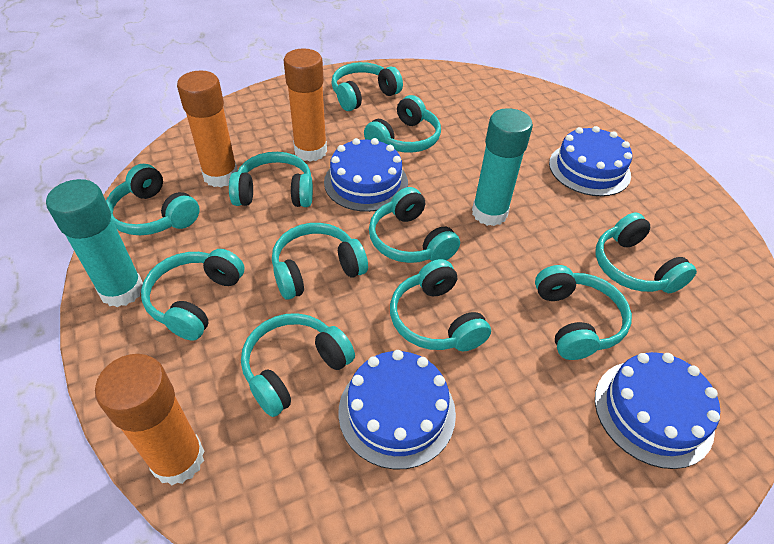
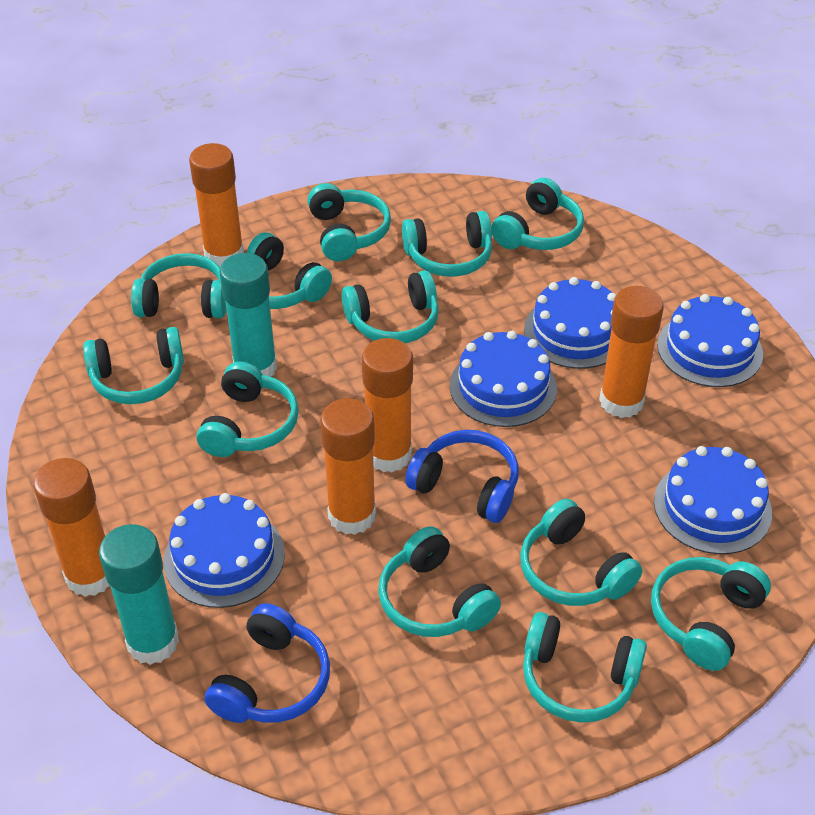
blue cake: [324,138,408,212] [338,350,456,469] [549,126,632,196] [595,352,720,469] = 4 -> [164,493,285,608] [450,331,557,427] [524,277,616,369] [654,446,772,554] [657,294,763,387] = 5
blue headphones: none = 0 -> [205,603,330,723] [405,430,519,523] = 2
orange glue stick: [95,354,204,485] [177,70,238,187] [284,49,327,162] = 3 -> [33,458,110,597] [189,143,244,267] [320,398,376,535] [362,338,413,472] [599,286,664,418] = 5
turquoise headphones: [106,164,200,236] [141,249,244,341] [229,152,313,207] [241,313,355,417] [272,223,368,300] [331,62,403,111] [364,95,441,153] [369,187,460,263] [390,259,491,351] [535,265,632,360] [596,213,697,293] = 11 -> [83,327,184,404] [131,253,227,318] [197,362,299,457] [247,232,332,309] [307,183,391,261] [341,271,439,343] [378,526,501,637] [402,211,492,277] [491,178,584,250] [520,499,642,606] [523,612,647,722] [651,557,771,671] = 12

